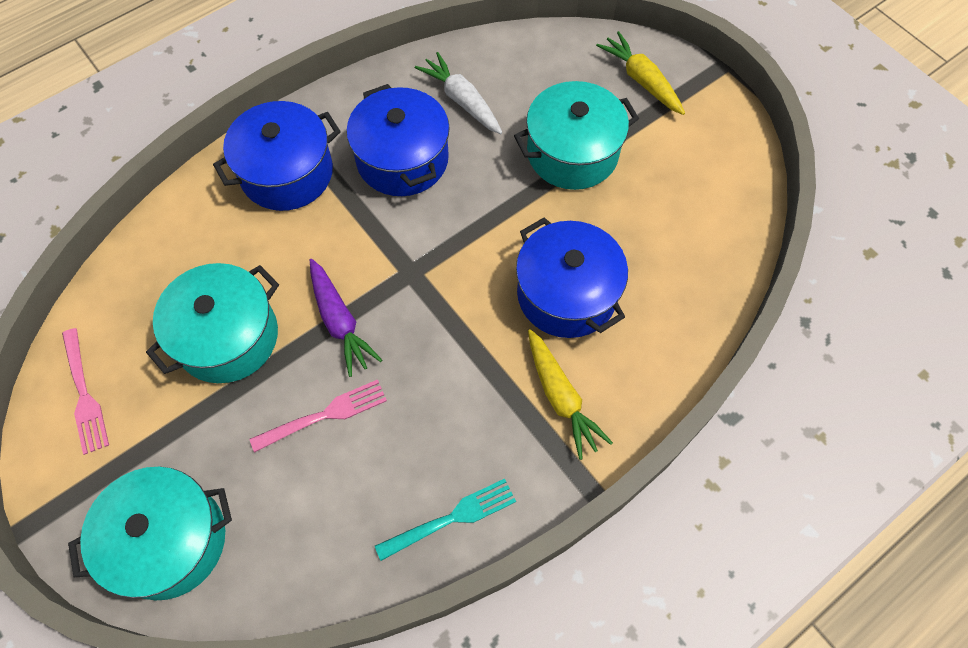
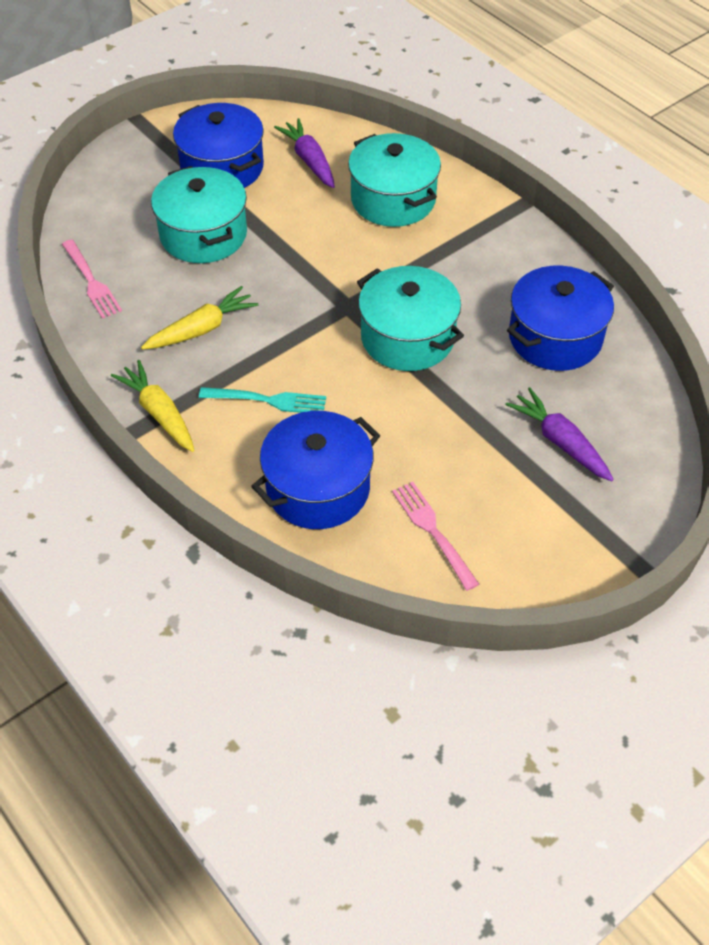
purple carrot: [310,259,382,377] = 1 -> [274,118,335,188] [505,387,614,481] = 2
white carrot: [415,52,502,134] = 1 -> none = 0

